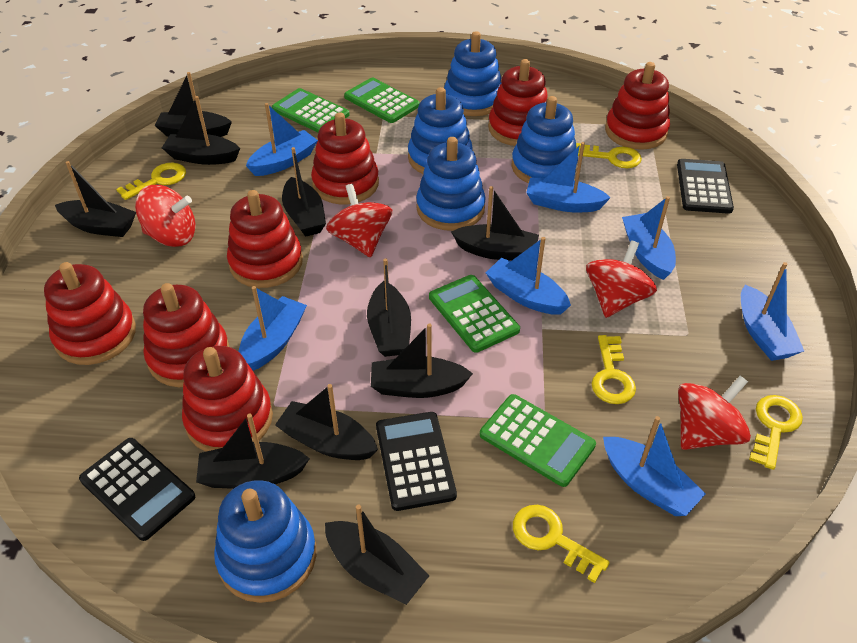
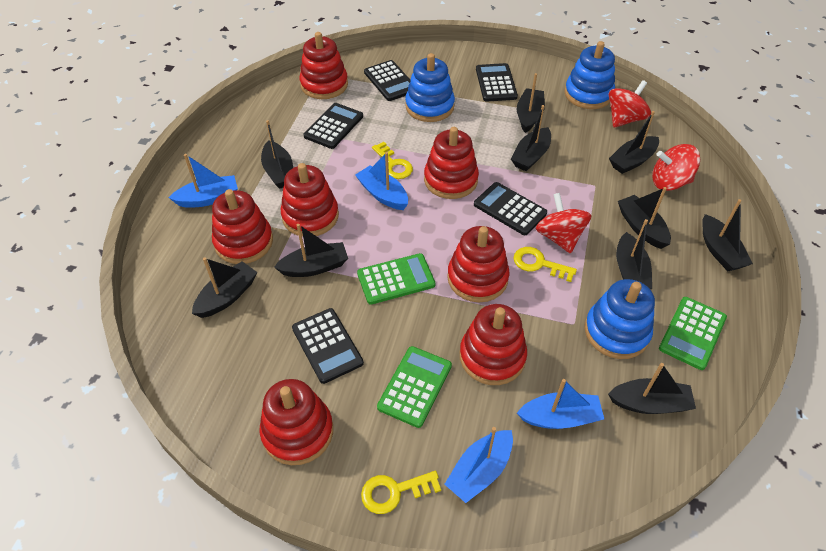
black calculator: [79,438,195,541] [376,412,457,511] [677,159,734,214] = 3 -> [292,308,364,384] [304,103,363,149] [364,60,411,101] [474,182,547,235] [476,63,518,102] = 5
blue boat: [238,286,307,371] [246,103,318,176] [486,237,571,315] [526,142,611,212] [603,416,706,516] [622,196,676,280] [741,262,804,361] = 7 -> [169,154,238,208] [355,152,408,210] [444,427,513,503] [517,379,604,429] = 4
blue stacking toy: [214,480,316,603] [408,87,473,174] [416,137,486,231] [444,31,501,116] [511,96,578,183] = 5 -> [405,53,455,122] [564,41,615,109] [585,279,655,359] = 3
green calculator: [272,88,350,132] [344,77,420,123] [429,275,520,353] [480,394,596,487] = 4 -> [357,253,435,305] [377,346,452,428] [659,297,727,370] = 3
red spinning top: [135,185,195,247] [326,184,392,257] [586,240,657,318] [678,376,751,450] = 4 -> [536,193,592,254] [609,80,651,128] [652,144,700,191] = 3
yellow key: [116,162,186,200] [513,505,610,583] [576,143,642,168] [592,335,636,404] [749,395,803,470] = 5 -> [361,471,441,514] [372,142,413,179] [514,247,577,282] = 3

